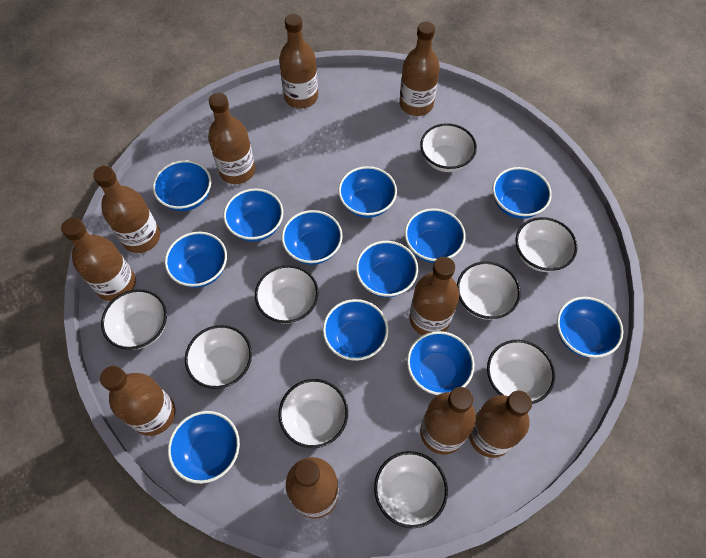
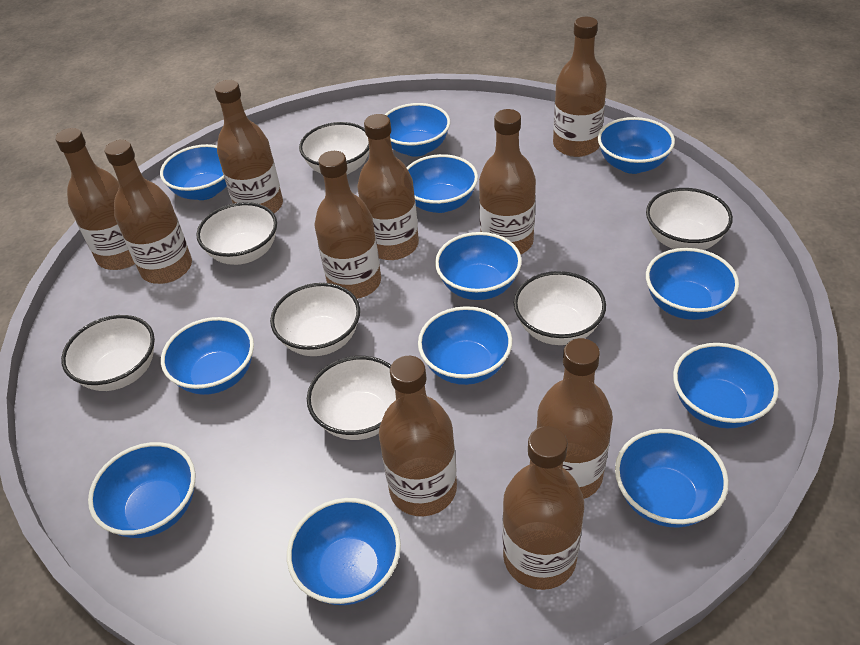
white bowl: [101,289,167,350] [185,325,252,389] [255,265,319,324] [278,379,348,448] [374,451,448,528] [420,123,477,172] [457,261,521,320] [487,340,555,404] [515,217,578,272] = 9 -> [61,315,155,391] [197,202,277,265] [270,283,360,356] [299,122,369,175] [307,356,396,440] [514,271,606,345] [646,188,733,250] = 7

